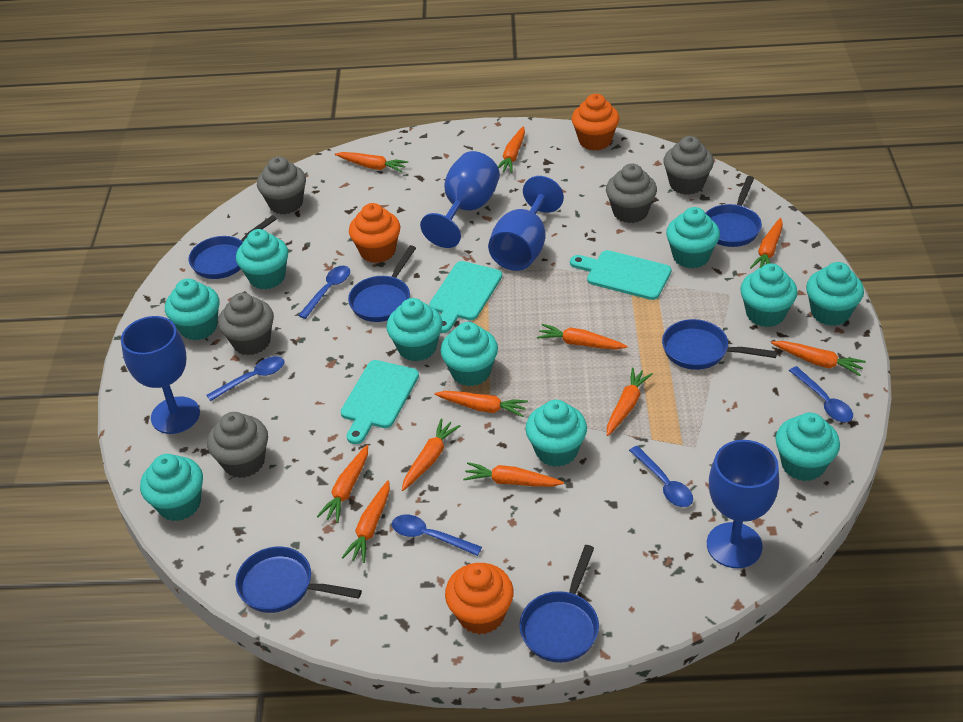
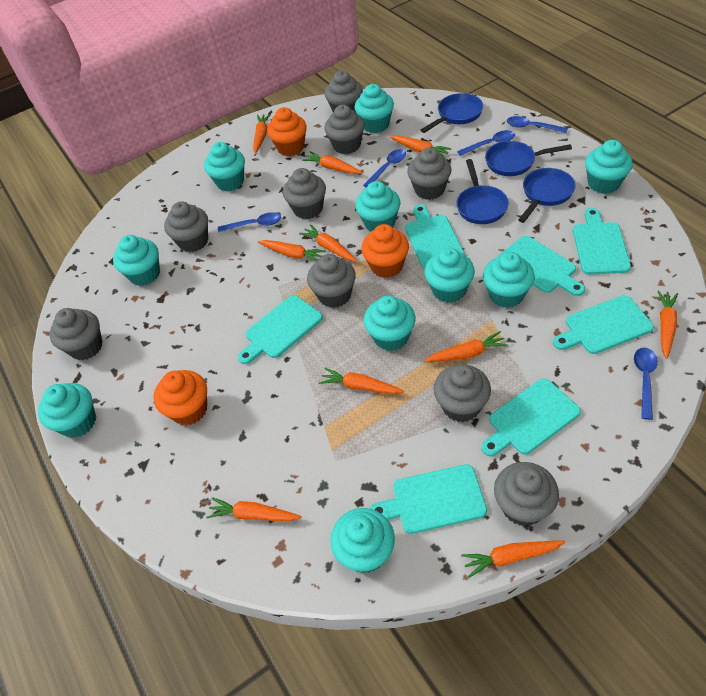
blue goblet: [121,316,200,434] [420,151,500,248] [488,176,564,271] [707,440,779,568] = 4 -> none = 0
blue pan: [189,215,277,279] [236,547,362,613] [348,245,416,322] [519,545,599,663] [662,319,777,370] [705,176,762,247] = 6 -> [421,93,483,133] [456,159,509,224] [485,141,572,176] [518,168,576,223] = 4
grey cupcake: [207,412,268,478] [218,293,274,355] [257,156,306,214] [606,164,657,223] [663,136,714,195] = 5 -> [49,308,103,360] [164,201,208,252] [283,168,326,219] [307,254,356,308] [325,71,363,114] [325,105,365,154] [407,148,452,200] [433,364,491,422] [494,462,559,526] = 9
orange carrot: [317,445,368,523] [335,152,408,173] [342,480,390,563] [402,419,460,491] [434,391,528,417] [463,462,564,487] [498,126,525,173] [537,324,628,350] [607,368,653,436] [750,218,783,269] [771,341,866,376] = 11 -> [206,497,301,521] [253,114,271,154] [258,240,326,262] [299,224,357,261] [302,151,362,174] [319,368,404,394] [390,135,451,158] [424,331,508,362] [461,541,565,578] [657,291,678,359] = 10
turquoise cutting board: [341,360,419,444] [429,261,502,333] [570,250,672,300] = 3 -> [238,295,323,364] [370,464,487,534] [405,205,465,268] [481,378,581,456] [498,236,585,296] [553,295,654,354] [573,208,631,275] = 7

